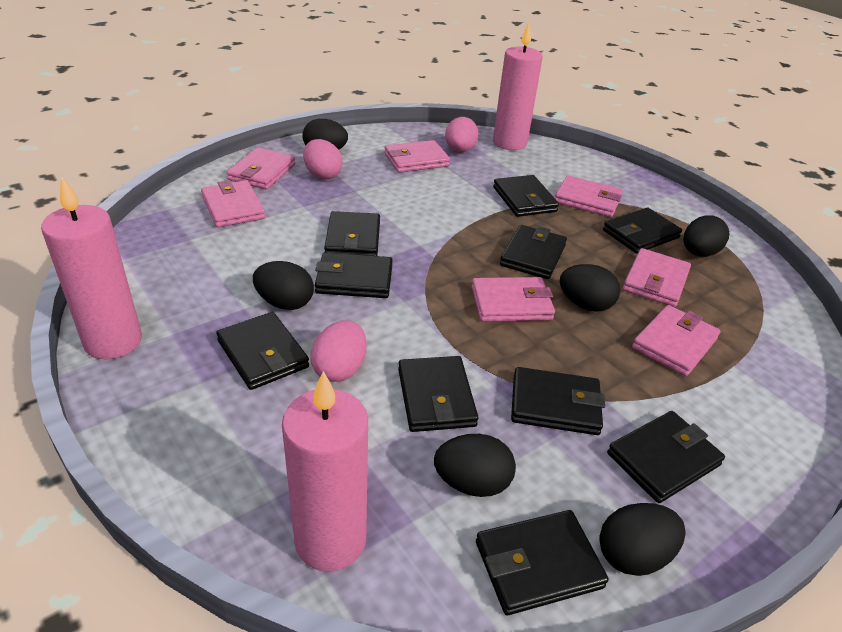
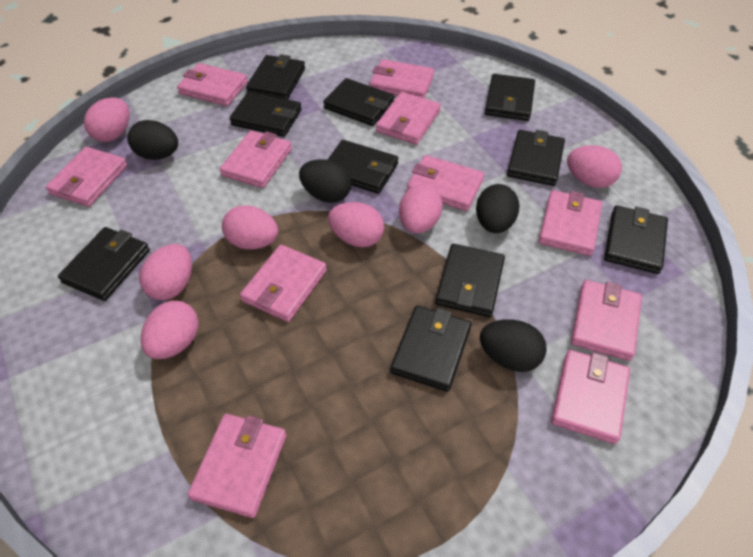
black egg: [253,261,314,310] [302,119,348,150] [434,434,516,497] [560,264,620,312] [599,503,686,576] [683,215,729,257] = 6 -> [127,120,178,160] [299,159,351,203] [476,184,519,233] [480,319,547,372] = 4
pink candle: [41,176,142,359] [282,371,368,572] [493,23,543,150] = 3 -> none = 0
pink egg: [303,139,342,179] [310,320,367,382] [445,117,479,152] = 3 -> [84,97,130,142] [139,244,192,300] [141,301,199,359] [222,205,278,250] [328,202,384,247] [399,185,442,234] [567,145,622,188] = 7
pink wallet: [201,180,265,228] [227,148,295,190] [384,140,450,173] [472,277,555,322] [555,175,623,217] [623,248,691,307] [632,305,720,376] = 7 -> [45,147,127,207] [177,63,248,106] [188,414,286,518] [220,130,292,188] [240,245,327,322] [370,59,434,98] [376,92,441,145] [407,155,484,211] [538,190,602,256] [551,350,630,444] [571,280,642,361] = 11

